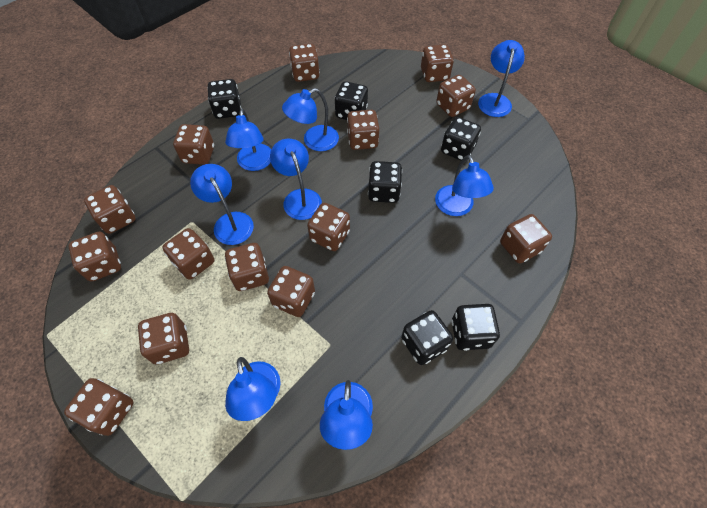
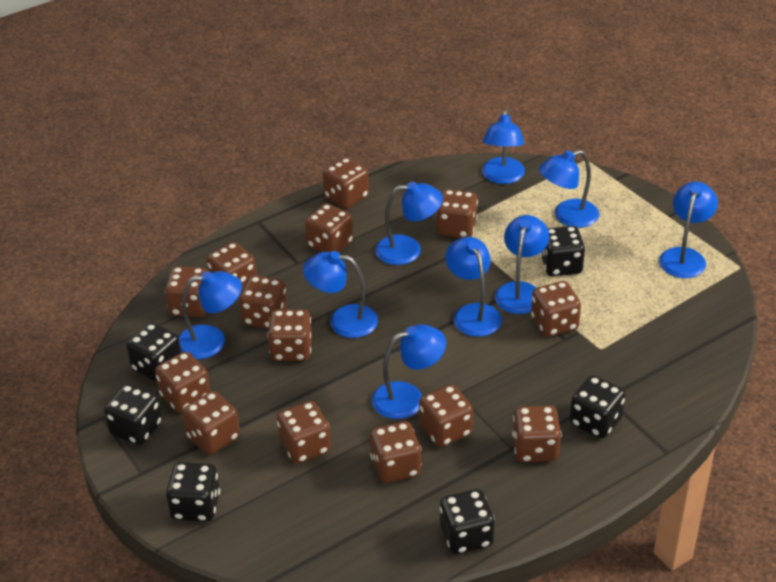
blue lamp: [190,164,254,245] [225,109,271,171] [225,357,281,421] [270,139,322,220] [282,88,339,151] [320,380,373,450] [435,155,494,216] [478,40,525,117] = 8 -> [178,271,242,359] [303,251,378,338] [372,324,446,419] [375,182,443,265] [445,237,502,337] [482,109,525,184] [495,215,549,314] [539,150,599,228] [659,182,718,278] = 9

